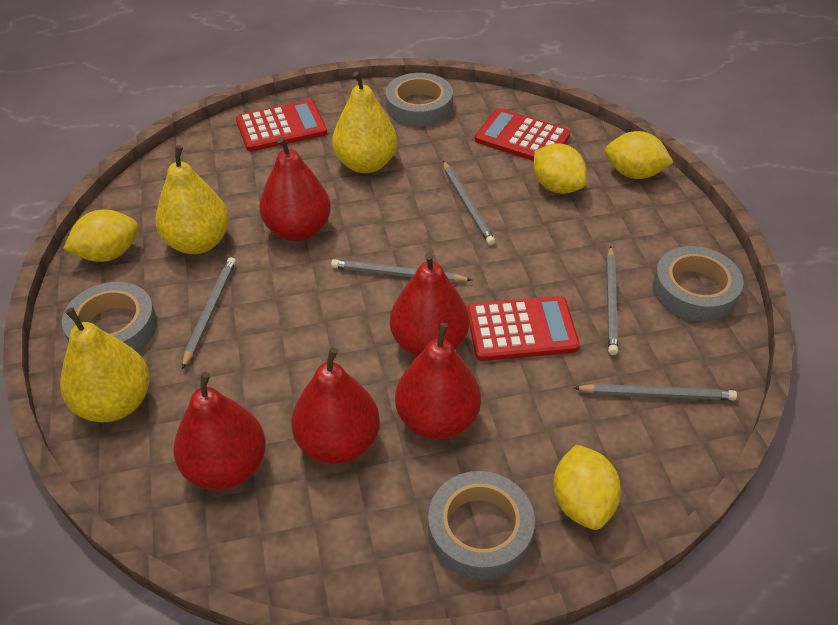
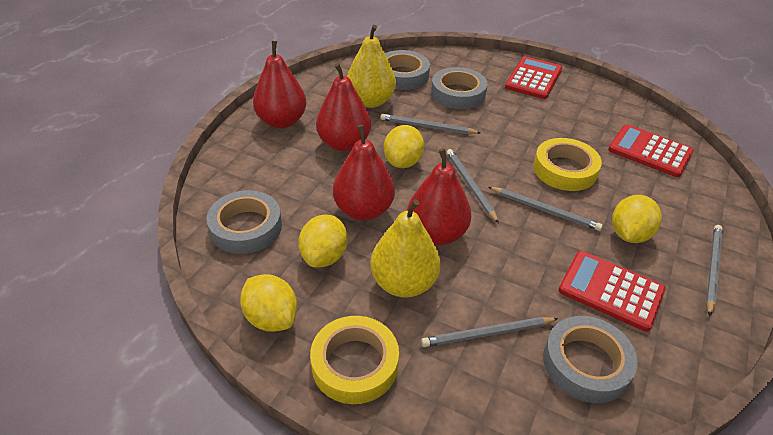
red pear: [173,372,266,490] [259,137,331,241] [291,347,380,464] [390,252,469,357] [395,323,481,440] = 5 -> [253,41,307,128] [316,63,371,151] [333,125,395,221] [407,148,471,246] = 4
yellow pear: [60,307,150,422] [155,145,229,254] [332,71,397,173] = 3 -> [347,25,396,108] [370,199,441,297] = 2
yellow tape: none = 0 -> [310,316,399,404] [533,138,602,191] = 2

